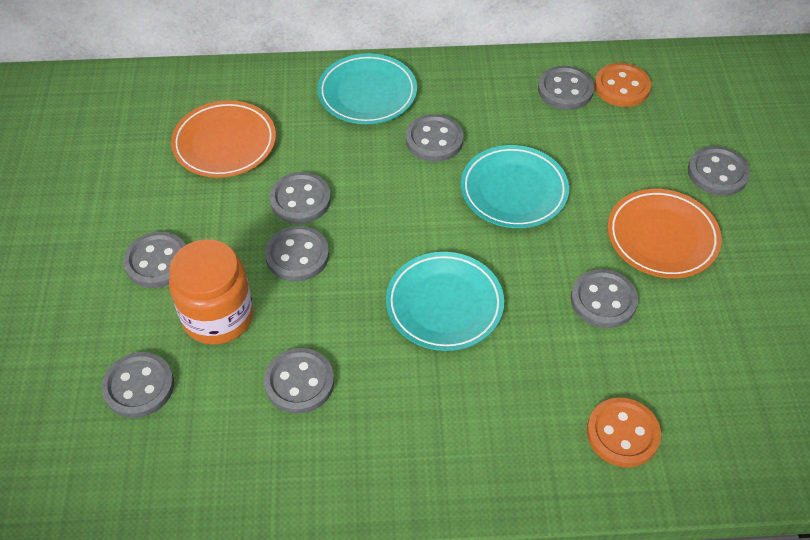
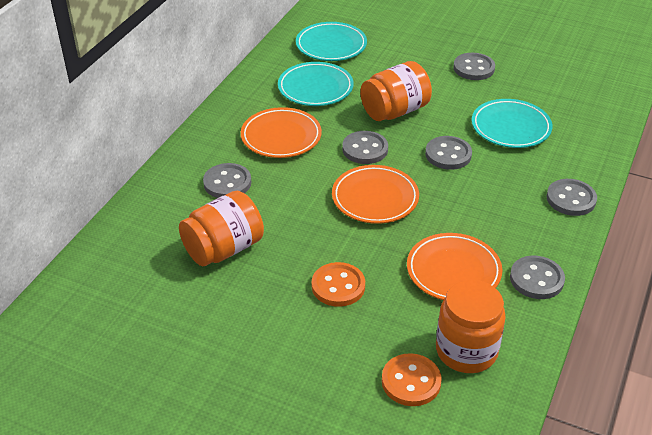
grey button: [102,352,174,418] [123,232,186,288] [264,348,334,414] [265,226,329,282] [270,172,331,224] [406,114,464,162] [538,66,594,110] [571,269,638,328] [688,146,750,196] = 9 -> [203,163,251,198] [342,131,388,164] [425,136,472,170] [453,53,495,80] [510,256,565,299] [546,179,597,216] = 6
orange jar: [169,239,253,345] = 1 -> [179,191,264,266] [360,61,432,121] [436,280,506,373] = 3
orange plate: [171,100,276,178] [607,189,722,278] = 2 -> [241,107,322,158] [332,165,419,224] [407,233,503,300] = 3

